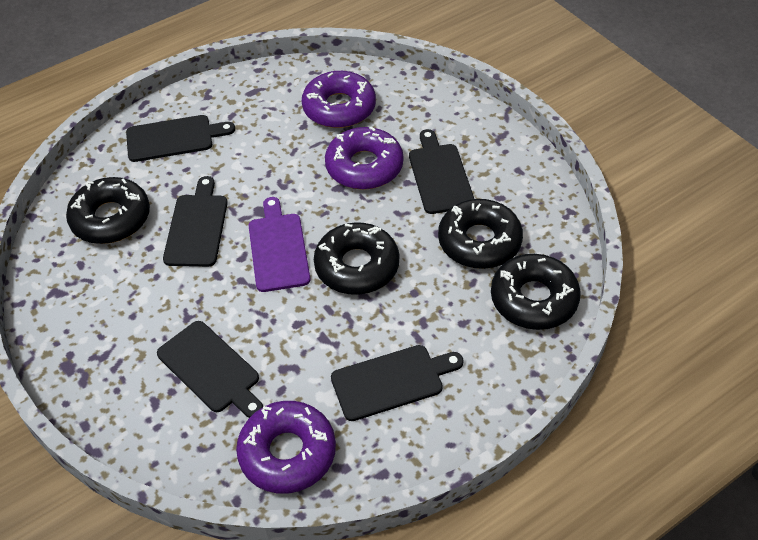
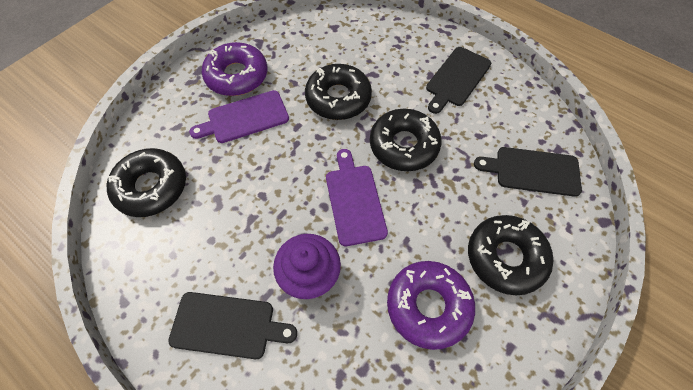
black cutting board: [126,115,235,162] [157,321,263,418] [163,176,228,267] [331,345,464,421] [409,129,474,214] = 5 -> [168,292,297,359] [426,47,491,114] [474,147,582,197] = 3
purple cupcake: none = 0 -> [273,234,341,299] = 1
purple cutting board: [249,197,310,292] = 1 -> [189,90,289,143] [326,149,388,246] = 2
purple donut: [236,401,336,494] [302,71,376,128] [325,126,404,190] = 3 -> [202,42,267,96] [387,261,475,350] = 2

